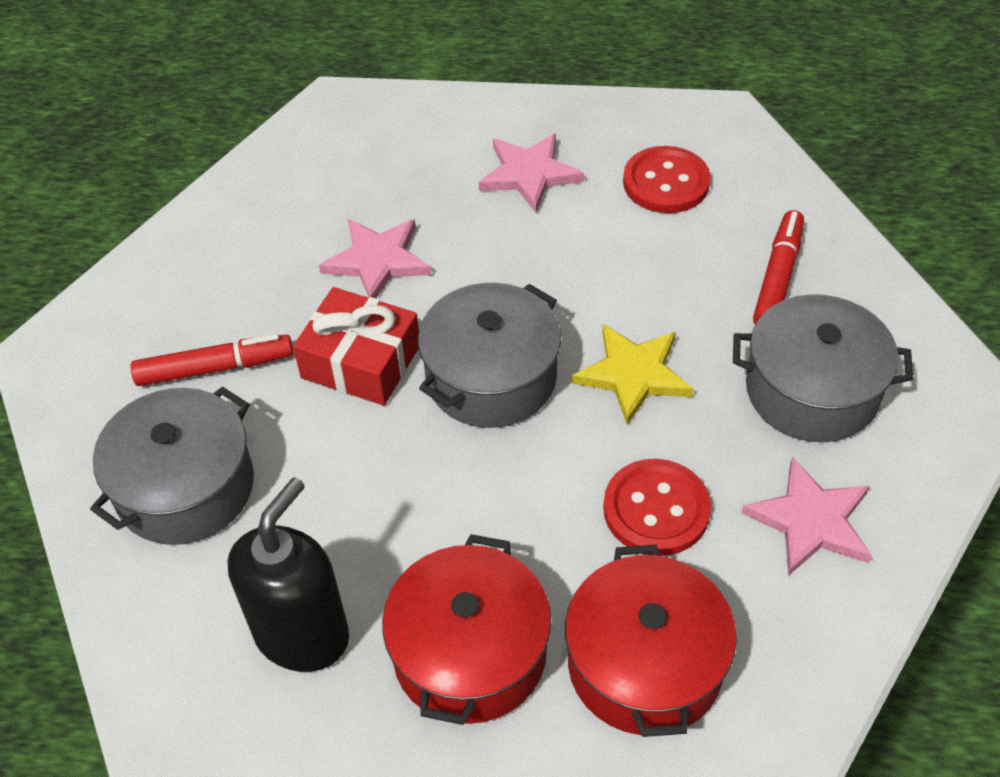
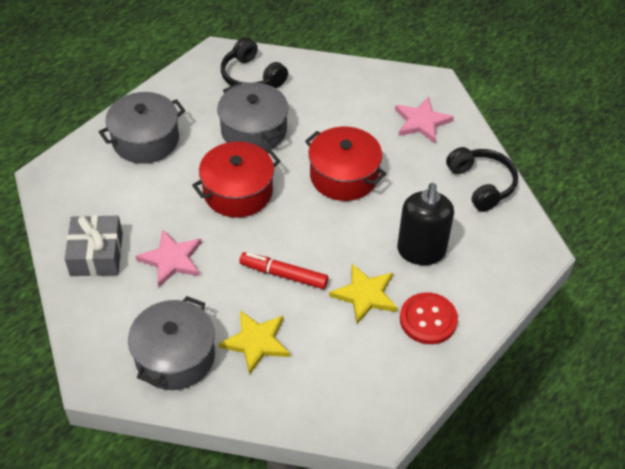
black headphones: none = 0 -> [221,37,288,88] [446,147,518,212] = 2
grey gift: none = 0 -> [65,215,123,276] = 1
pink star: [319,219,431,298] [479,133,584,213] [741,457,872,576] = 3 -> [136,229,202,287] [395,97,454,143] = 2
red button: [603,459,711,556] [623,146,711,213] = 2 -> [400,292,458,344] = 1
red gift: [293,287,419,406] = 1 -> none = 0
red marker: [131,334,293,386] [753,210,804,324] = 2 -> [240,252,328,289] = 1
yellow star: [572,324,694,425] = 1 -> [218,310,290,375] [329,264,397,324] = 2

